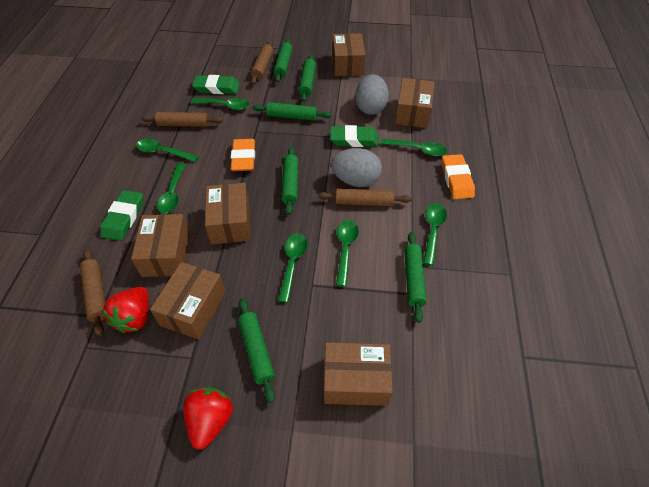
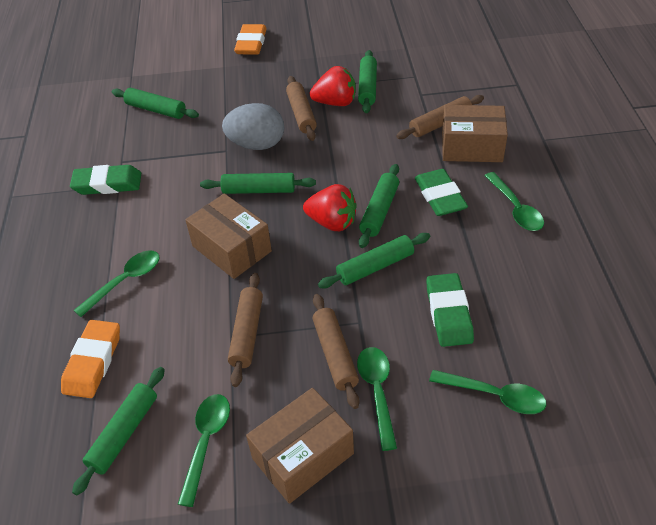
brown box: [131,214,190,277] [150,262,226,340] [205,183,251,244] [324,342,393,406] [332,33,365,76] [395,78,435,128] = 6 -> [186,193,272,279] [246,388,354,504] [442,105,508,162] = 3
green spoon: [136,138,199,162] [157,163,186,214] [190,98,250,110] [278,233,307,303] [336,220,359,287] [381,138,447,156] [423,203,447,266] = 7 -> [74,250,160,317] [178,394,230,507] [357,347,397,451] [429,370,546,414] [484,172,544,231] = 5
grey egg: [331,148,382,187] [355,74,389,115] = 2 -> [222,103,284,150] = 1

